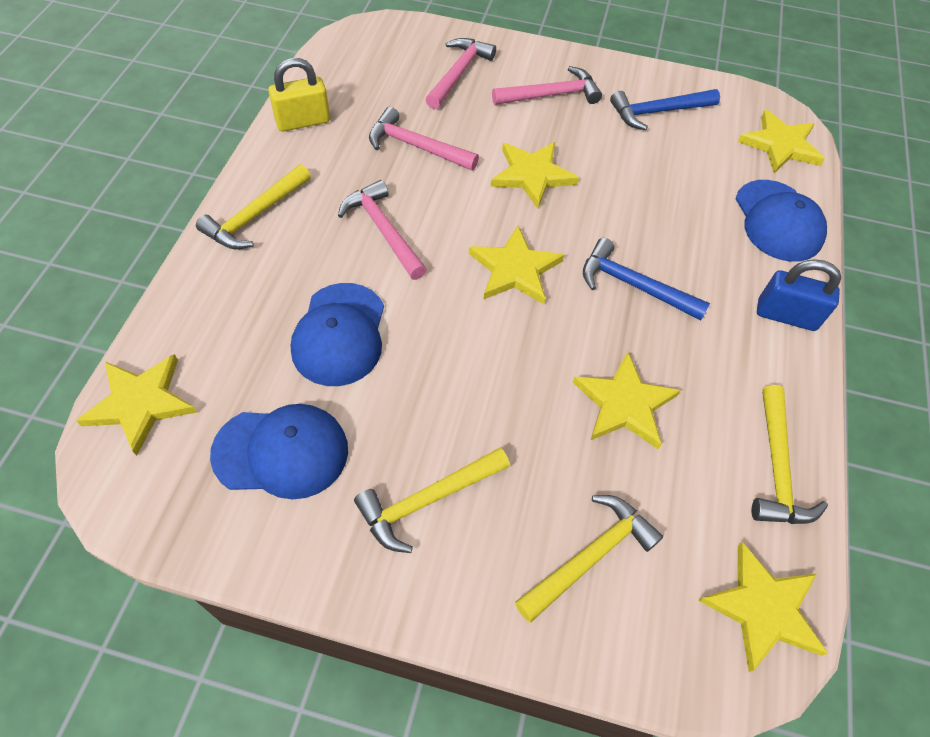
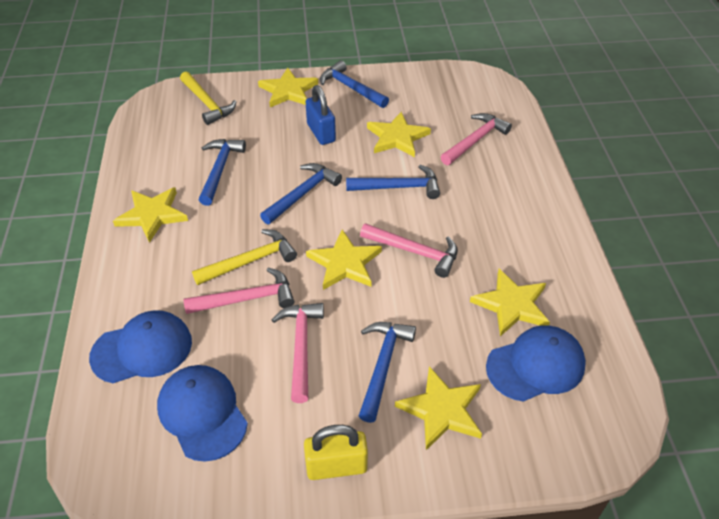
blue hammer: [583,238,710,321] [610,89,720,130] = 2 -> [199,139,246,206] [260,163,342,224] [320,61,389,108] [346,165,440,199] [359,322,416,423] = 5
yellow hammer: [196,164,311,249] [354,448,510,553] [515,495,663,622] [752,385,828,524] = 4 -> [180,72,236,125] [192,229,297,285] = 2

